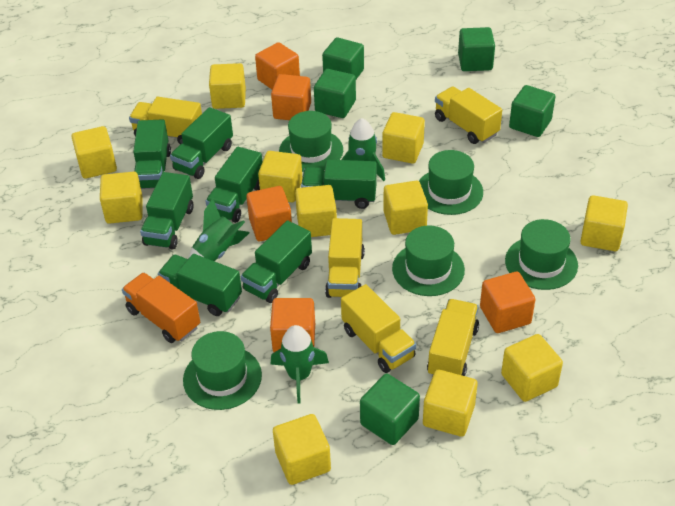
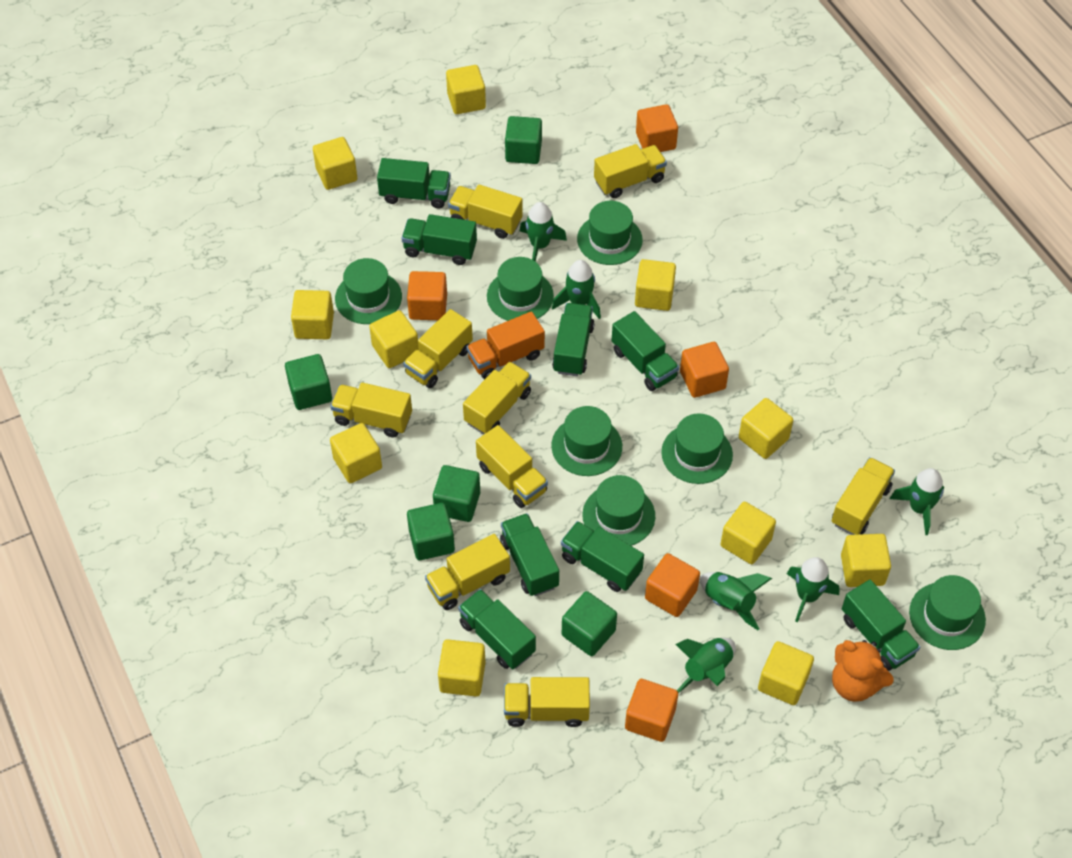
green hat: [183,331,262,410] [279,111,343,172] [392,226,465,296] [419,150,483,215] [505,219,578,290] = 5 -> [335,258,402,324] [487,257,554,321] [551,406,622,476] [577,201,642,265] [583,475,655,546] [661,413,733,484] [909,575,986,650] = 7
green rocket: [188,198,250,261] [270,325,329,404] [341,118,385,181] = 3 -> [520,202,567,262] [552,260,601,319] [676,638,736,693] [700,572,772,630] [787,557,839,623] [890,468,944,535] = 6
green truck: [133,119,171,189] [140,172,193,250] [158,254,242,316] [170,107,233,179] [206,147,262,223] [241,221,312,303] [301,160,377,209] = 7 -> [377,158,451,208] [402,214,477,265] [458,589,536,669] [500,513,559,596] [552,303,595,376] [561,521,644,592] [612,311,679,391] [842,580,920,671] = 8
orange teddy bear: none = 0 -> [832,640,894,702] = 1
yellow truck: [129,97,202,144] [325,218,365,298] [341,284,416,373] [427,299,479,376] [435,86,502,144] = 5 -> [330,383,412,438] [403,309,473,388] [425,534,510,610] [448,185,523,239] [463,361,531,434] [476,425,548,508] [504,677,590,727] [594,144,667,198] [832,457,895,535] = 9

